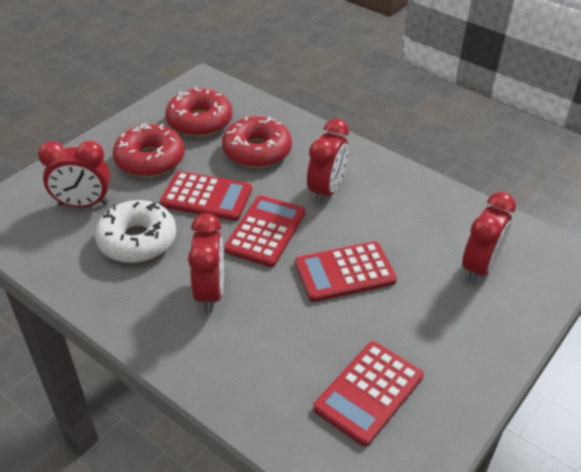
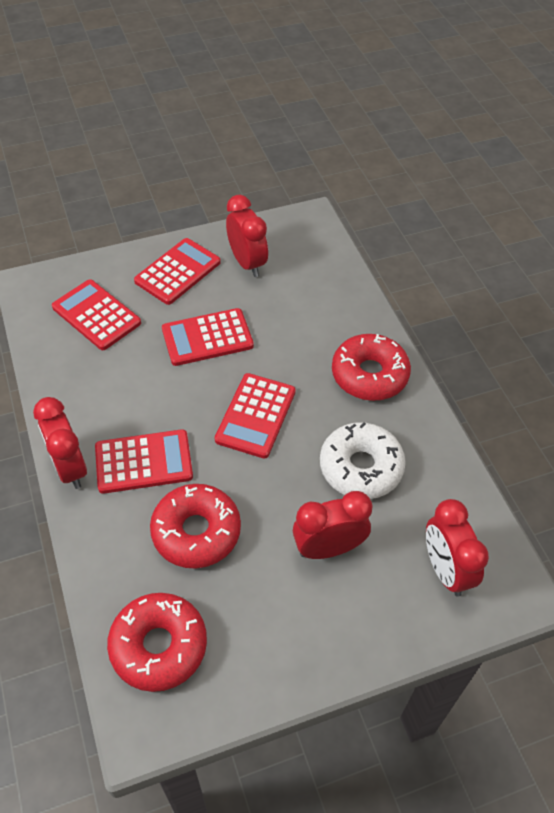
red calculator: [160,171,252,221] [224,196,305,267] [295,242,397,302] [313,342,423,446] = 4 -> [52,279,141,350] [95,429,193,494] [134,238,221,305] [162,308,254,366] [215,373,296,459] = 5

